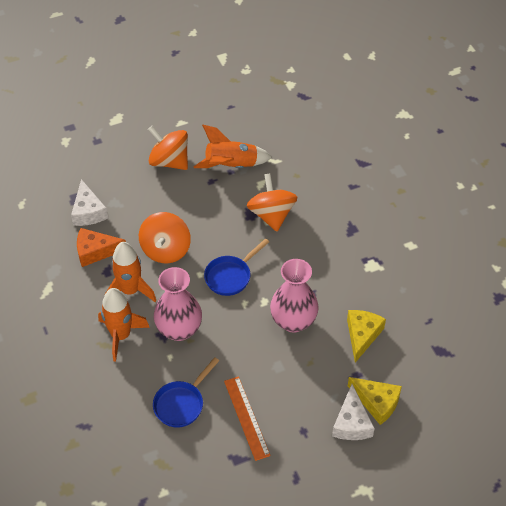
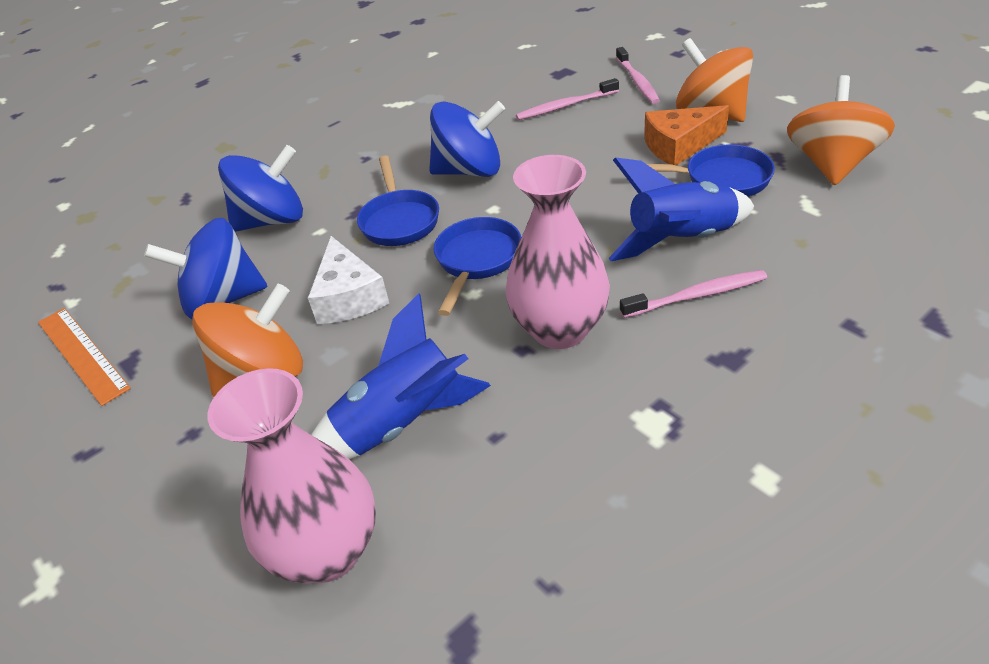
blue pan: [153,357,219,428] [204,238,269,296] = 2 -> [357,156,439,246] [434,217,521,316] [647,145,775,197] = 3
blue rocket: none = 0 -> [311,294,491,459] [608,157,754,261] = 2
blue spinning top: none = 0 -> [144,218,267,319] [218,145,303,232] [429,101,505,177] = 3
orange rocket: [98,288,150,362] [105,242,156,302] [194,125,272,168] = 3 -> none = 0
pink toothbrush: none = 0 -> [516,78,619,120] [616,47,660,104] [620,270,767,318] = 3
white cheese: [71,179,108,226] [332,384,375,440] = 2 -> [308,236,389,324] = 1
yellow cheese: [347,310,386,363] [348,377,402,425] = 2 -> none = 0

